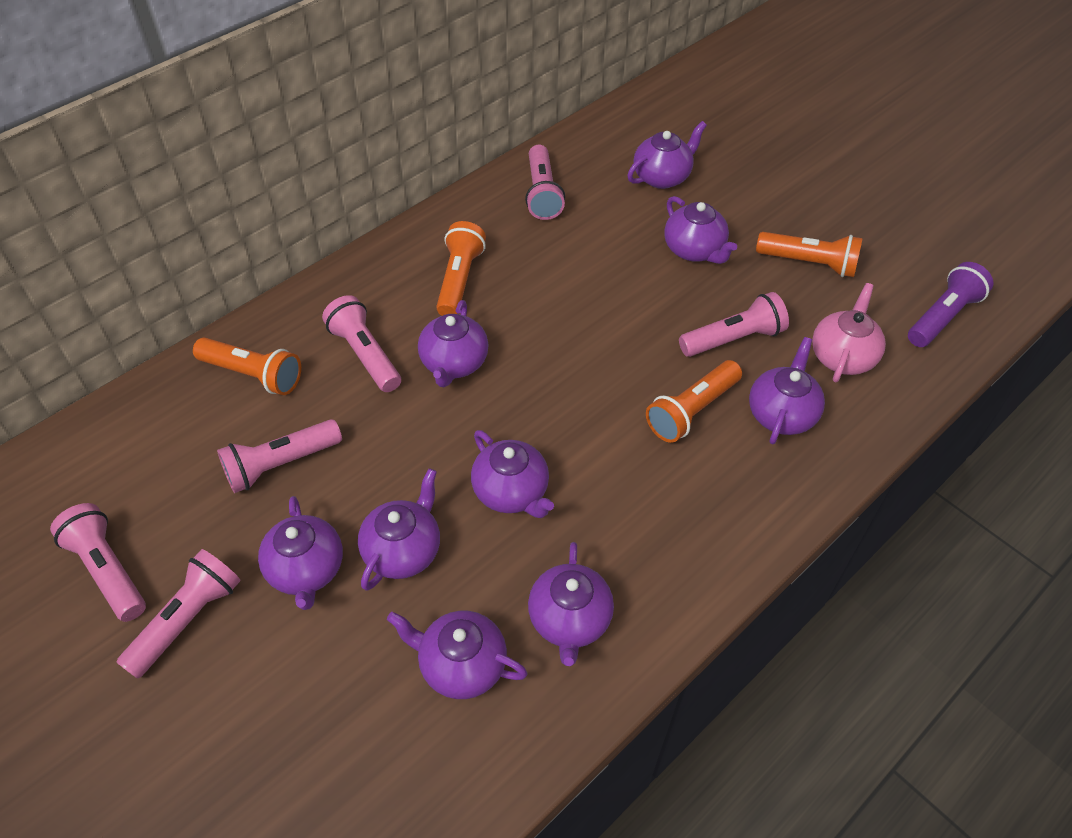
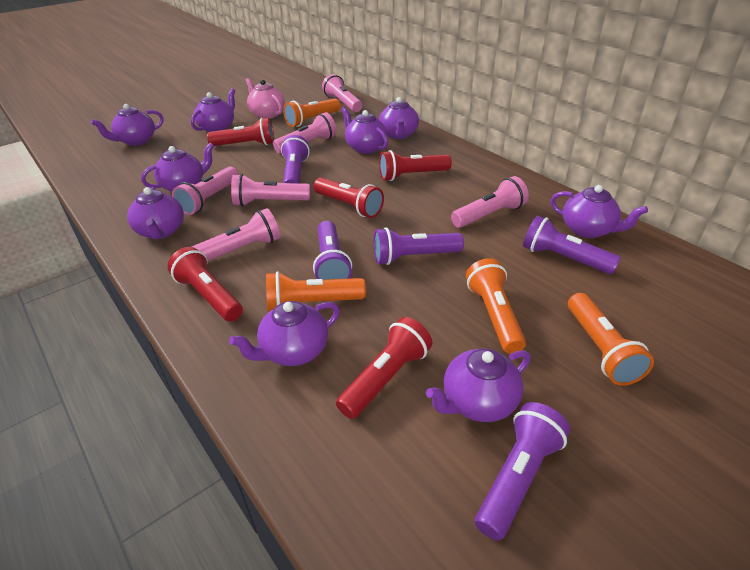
purple flashlight: [908,262,993,347] = 1 -> [281,135,310,183] [313,221,352,280] [373,227,464,265] [475,402,570,541] [523,215,621,274] = 5
red flashlight: none = 0 -> [167,247,243,322] [207,118,274,146] [313,178,384,218] [336,317,432,419] [379,150,452,181] = 5

